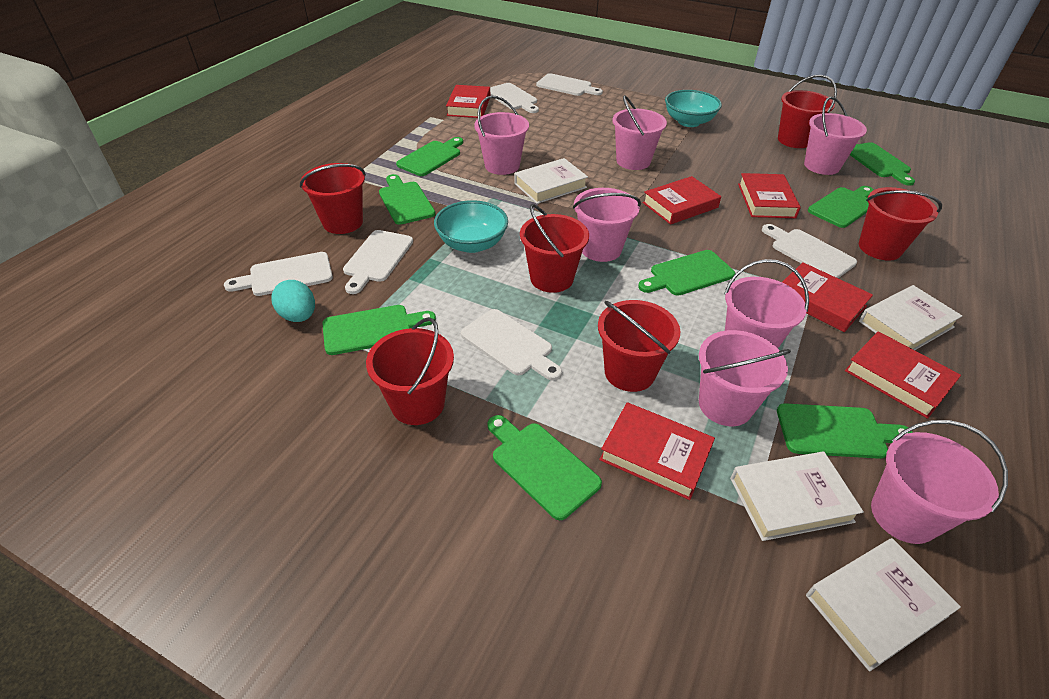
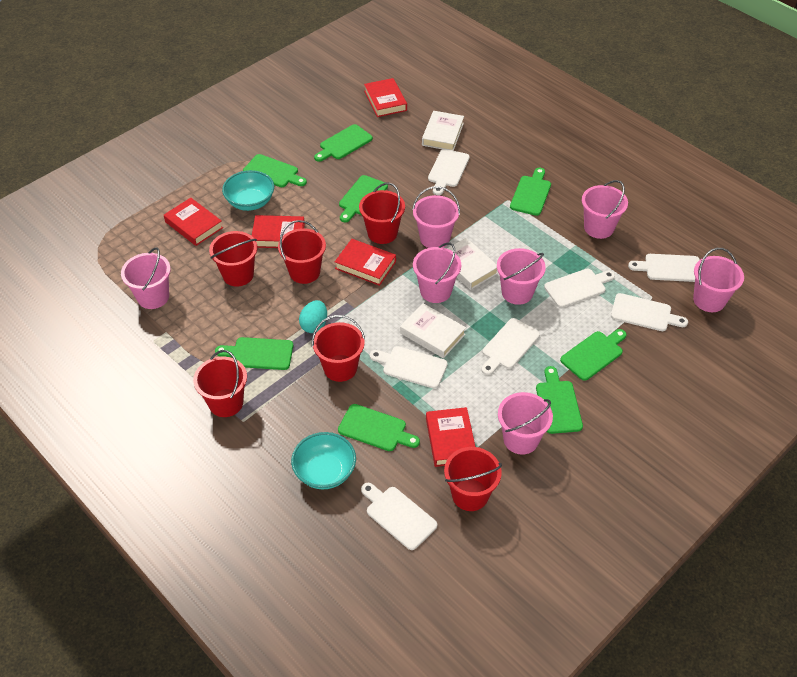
red book: [446,85,490,118] [599,402,715,500] [642,176,721,225] [738,173,801,218] [782,262,873,332] [845,331,961,419] = 6 -> [164,198,223,246] [252,215,305,248] [335,239,396,286] [364,78,407,117] [426,407,475,467] = 5
white book: [515,158,588,204] [730,452,864,541] [806,538,961,672] [859,285,962,350] = 4 -> [400,303,466,358] [422,111,464,151] [447,238,498,290] = 3
white cutting board: [224,252,333,296] [343,230,413,294] [461,309,562,381] [490,83,539,113] [536,73,603,96] [762,224,857,278] = 6 -> [361,483,437,550] [370,346,448,389] [428,149,470,195] [481,318,540,375] [544,269,615,308] [611,293,688,331] [628,254,700,282] = 7

